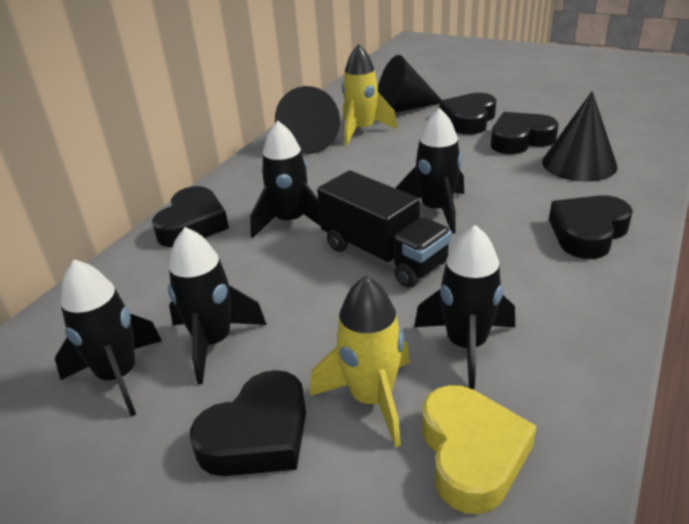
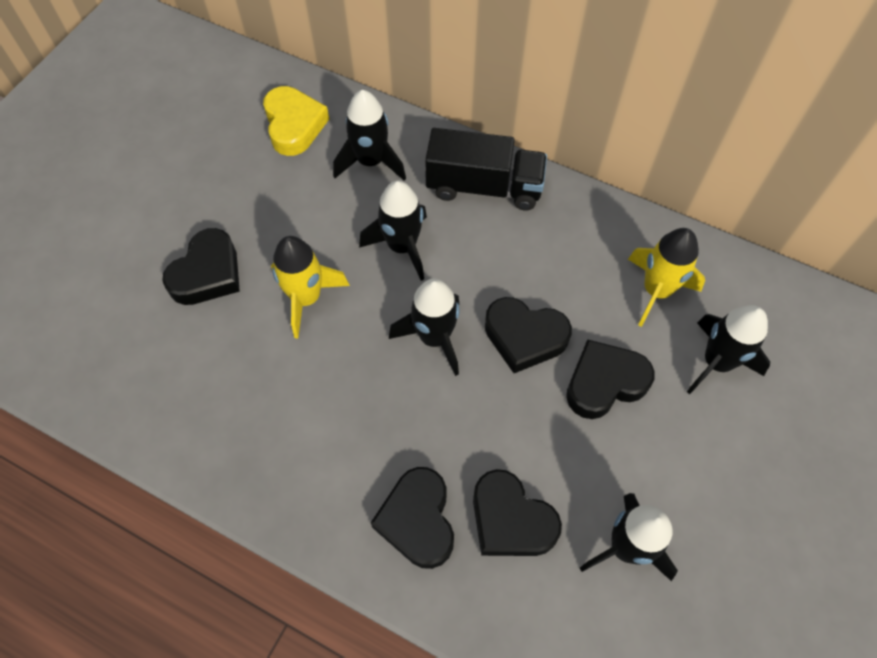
black cone: [275,86,340,154] [378,55,442,113] [542,91,617,182] = 3 -> none = 0

